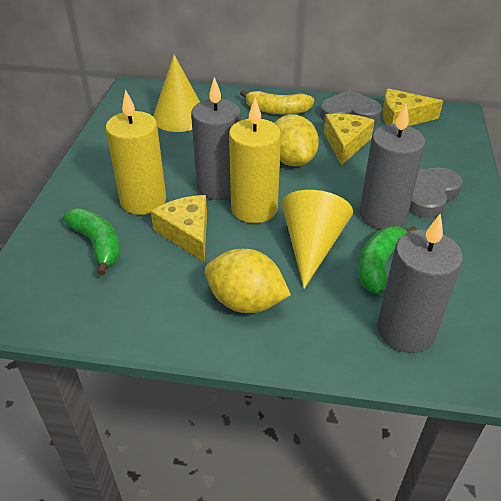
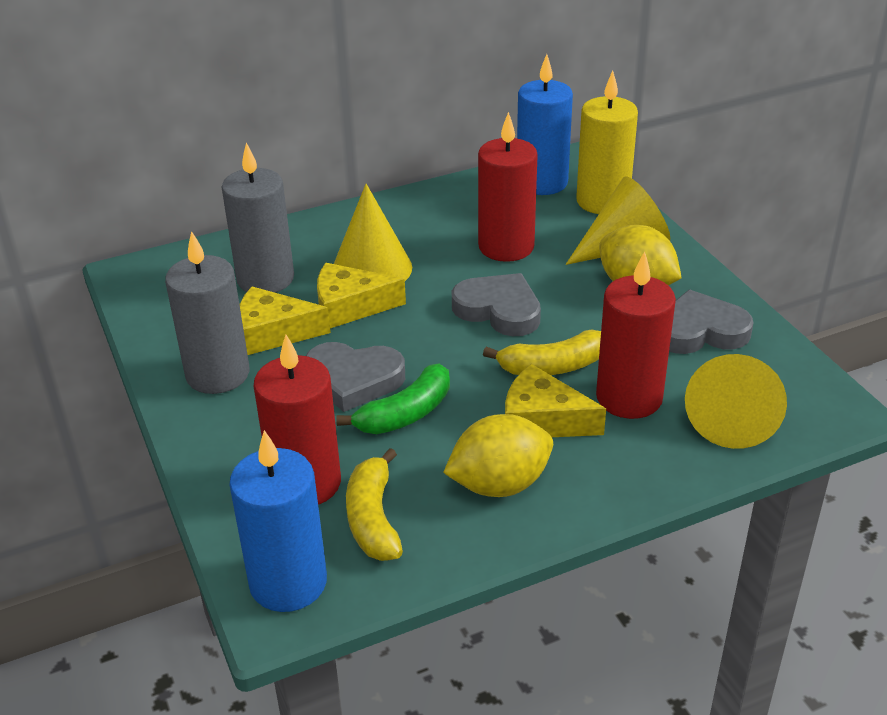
blue candle: none = 0 -> [229,430,327,612] [517,54,573,195] = 2
green banana: [63,208,120,276] [359,227,417,294] = 2 -> [336,364,450,434] = 1
grey candle: [191,77,241,200] [360,104,426,229] [377,213,463,353] = 3 -> [165,231,249,394] [222,143,294,293] = 2
grey heart: [320,89,382,124] [409,167,463,218] = 2 -> [306,342,405,412] [452,273,541,336] [669,290,754,354] = 3
red candle: none = 0 -> [254,334,341,505] [478,112,538,262] [596,251,676,419] = 3
yellow banana: [240,90,314,115] = 1 -> [346,448,403,561] [483,329,601,375] = 2
yellow candle: [105,89,166,215] [229,98,281,223] = 2 -> [576,71,638,214] = 1
yellow cone: [153,55,200,132] [282,190,353,289] = 2 -> [334,184,412,281] [566,176,670,265] [685,354,787,449] = 3

